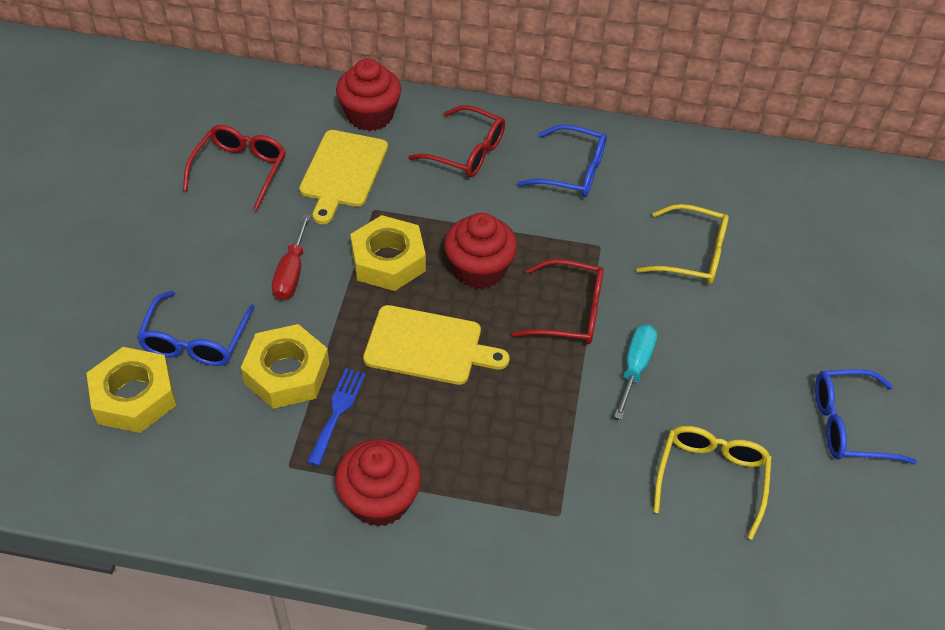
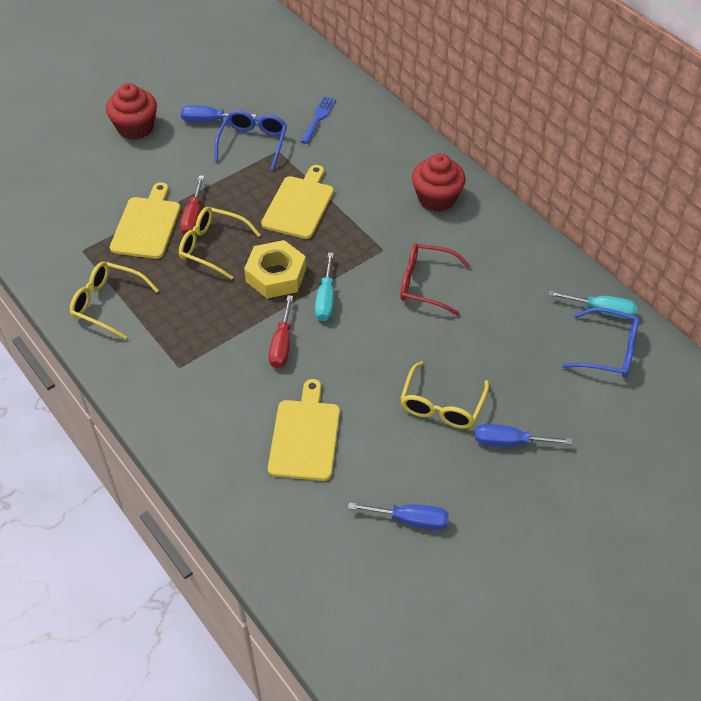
blue glasses: [137,291,255,366] [517,124,607,197] [815,369,917,465] = 3 -> [215,110,287,170] [562,307,639,378] = 2
blue screwdriver: none = 0 -> [181,106,256,122] [348,502,449,530] [475,424,572,447] = 3
red cupcake: [335,439,422,527] [336,59,401,131] [444,213,517,289] = 3 -> [106,83,157,140] [412,154,466,212] = 2
red glasses: [183,125,286,210] [408,105,505,177] [512,259,604,344] = 3 -> [400,243,471,316] = 1
red screwdriver: [272,214,311,300] = 1 -> [180,175,204,235] [269,295,293,368] = 2
turquoise screwdriver: [614,324,657,420] = 1 -> [315,252,334,321] [549,291,637,319] = 2
yellow cutting board: [299,130,388,224] [363,305,509,385] = 2 -> [110,182,180,259] [261,165,334,239] [268,379,340,481] = 3
yellow glasses: [637,204,729,285] [653,426,772,540] = 2 -> [70,262,159,339] [179,207,261,280] [400,361,489,429] = 3
yellow nut: [86,347,176,433] [241,324,329,409] [350,215,426,291] = 3 -> [244,240,306,298] = 1

